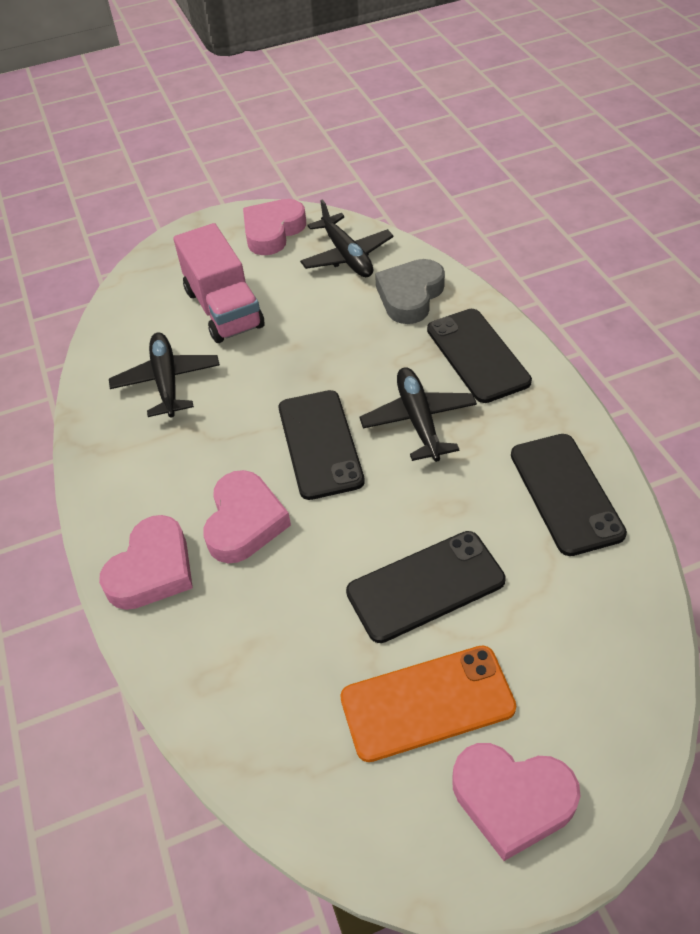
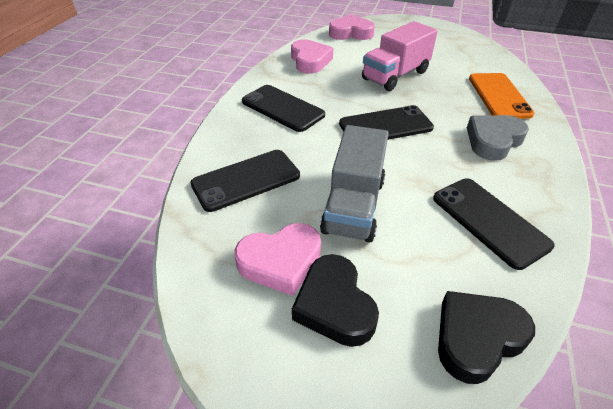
black heart: none = 0 -> [292,254,379,347] [438,291,535,384] = 2
black plane: [109,332,220,417] [300,200,394,277] [360,367,477,462] = 3 -> none = 0
grey truck: none = 0 -> [320,125,389,243] = 1
pink heart: [99,515,193,610] [203,470,291,563] [243,199,306,255] [452,743,581,861] = 4 -> [235,223,321,296] [291,39,333,74] [329,14,375,40] = 3

